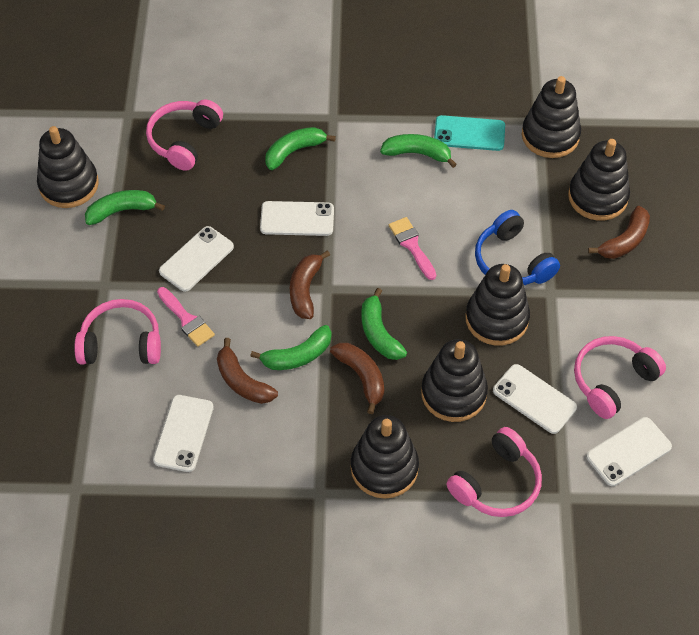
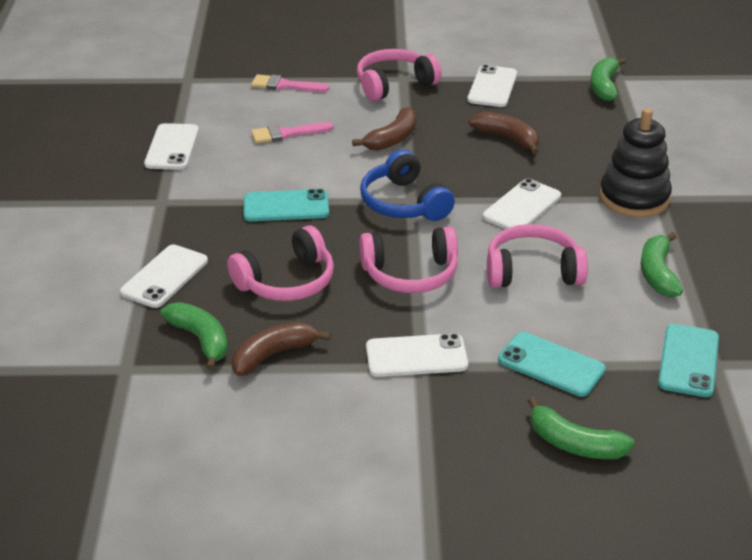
black stacking toy: [37,126,99,208] [351,415,419,499] [421,339,488,422] [465,264,530,346] [522,76,581,158] [568,139,630,221] = 6 -> [600,108,672,217] = 1
brown banana: [217,338,278,404] [290,250,330,319] [330,343,384,414] [588,206,650,259] = 4 -> [232,322,331,376] [352,107,416,151] [469,112,539,154] = 3
green banana: [85,190,165,225] [250,325,332,370] [265,127,336,170] [361,288,407,360] [380,134,457,168] = 5 -> [160,302,228,370] [528,397,635,459] [590,57,626,101] [640,232,683,297] = 4
turquoise phone: [434,115,505,151] = 1 -> [244,189,329,221] [498,332,606,397] [658,324,719,397] = 3

